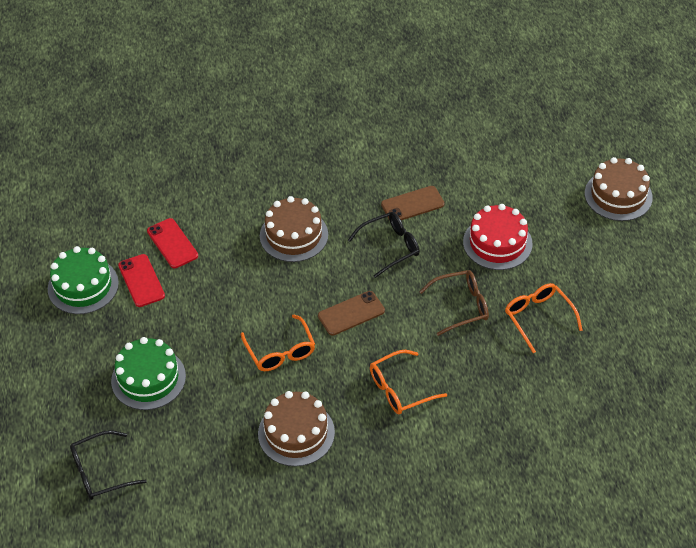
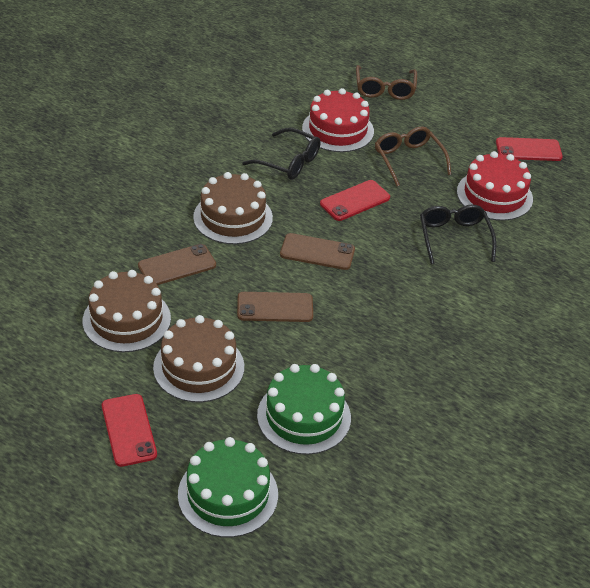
brown glasses: [419,270,489,336] = 1 -> [356,65,417,100] [375,127,451,186] = 2
brown phone: [318,291,385,336] [381,186,445,220] = 2 -> [138,244,216,285] [237,292,313,322] [280,233,355,270] = 3
orange glasses: [241,314,315,371] [370,350,447,414] [505,283,583,353] = 3 -> none = 0
red cake: [463,204,533,270] = 1 -> [302,88,374,152] [457,151,533,221] = 2
red phone: [118,254,165,307] [147,218,198,268] = 2 -> [102,394,157,467] [320,180,390,221] [496,137,563,161] = 3

